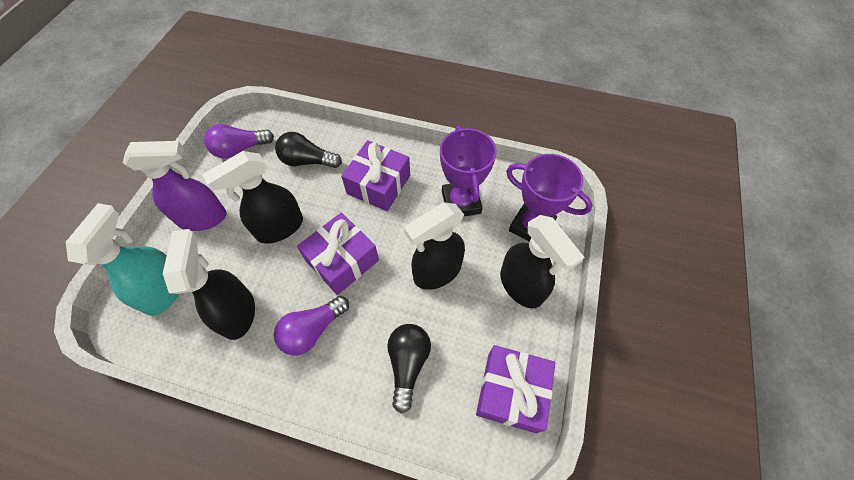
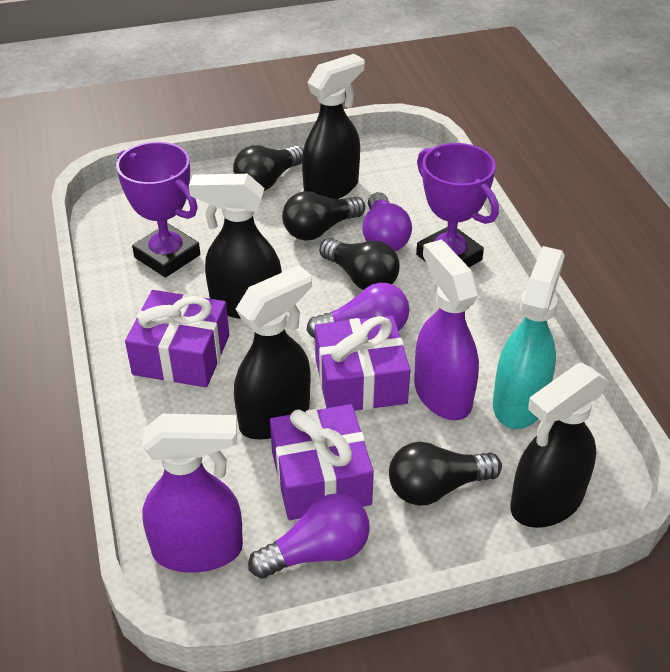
black light bulb: [275,132,342,168] [387,324,431,413] = 2 -> [233,145,303,191] [282,191,365,241] [319,238,400,290] [389,442,502,506] = 4
purple light bulb: [204,124,274,159] [274,296,349,355] = 2 -> [248,493,370,579] [306,283,409,338] [362,192,412,251] = 3
purple spray bottle: [123,141,227,231] = 1 -> [142,414,243,573] [414,240,479,420] = 2

